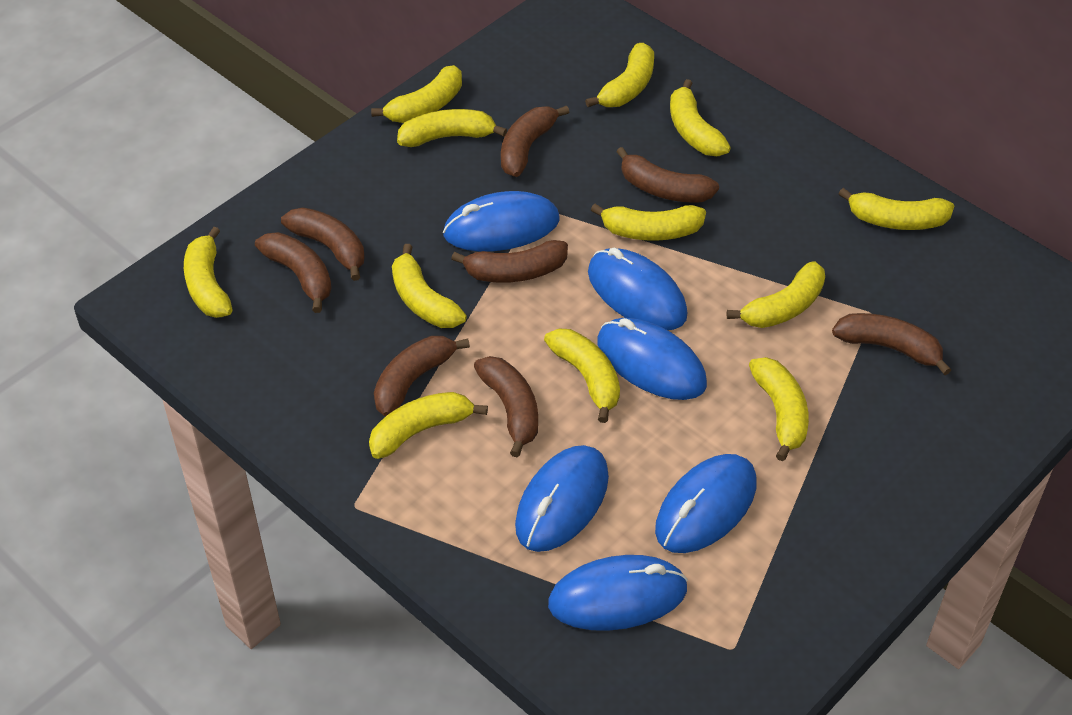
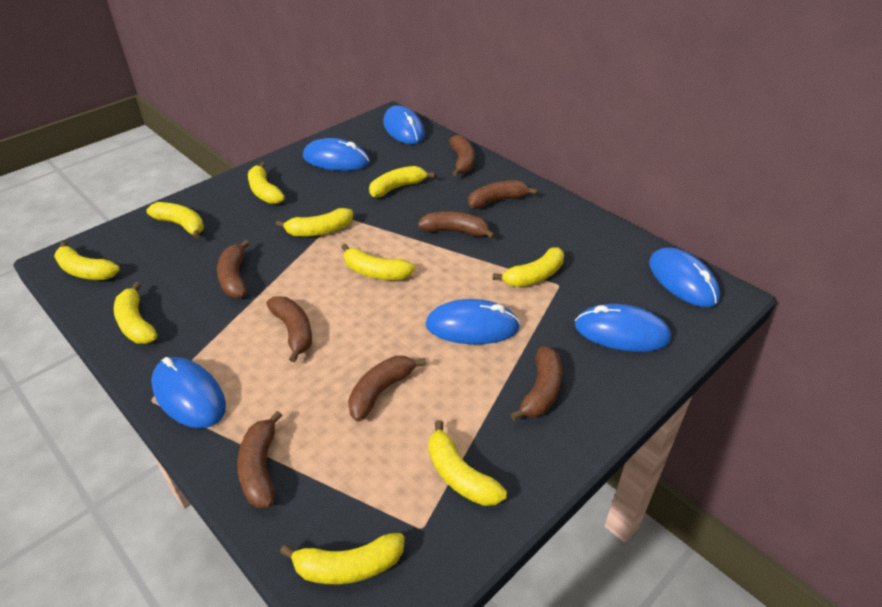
yellow banana: [184,227,233,318] [369,392,488,459] [371,65,462,123] [392,244,467,328] [397,109,507,147] [544,329,620,423] [585,43,654,107] [591,204,706,241] [670,79,731,156] [727,261,825,328] [749,357,809,461] [839,188,954,230] = 12 -> [54,242,120,280] [114,282,157,344] [146,202,204,240] [248,162,285,204] [276,208,353,236] [280,533,405,584] [341,244,415,280] [369,166,435,197] [429,420,507,506] [493,247,564,287] = 10

